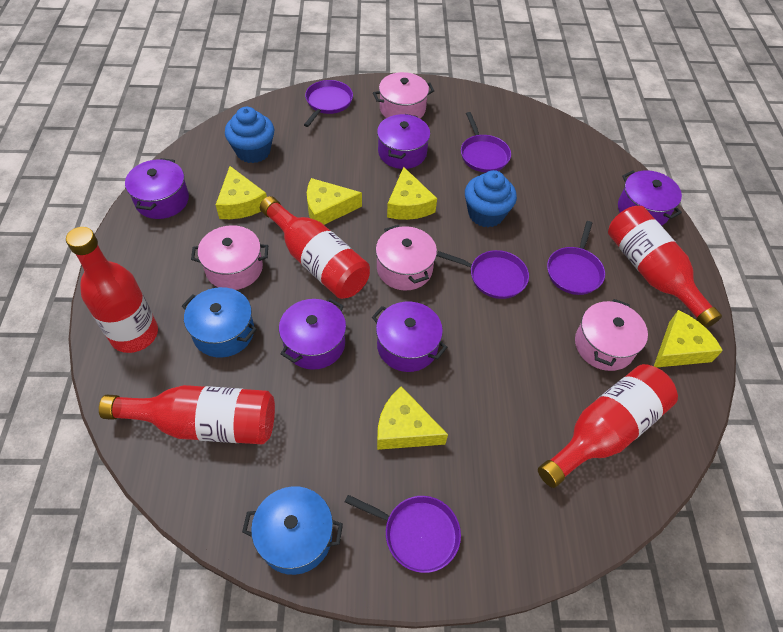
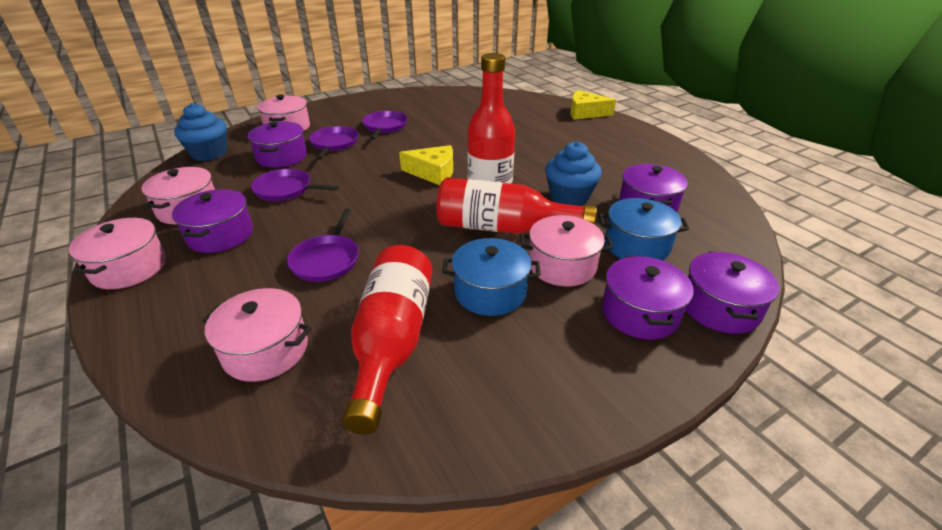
pink pot: [191,225,268,290] [373,72,434,119] [376,225,437,291] [575,299,648,371] = 4 -> [69,218,166,289] [141,167,215,224] [202,288,311,382] [257,95,310,131] [520,215,613,287] = 5
purple pan: [304,80,353,127] [345,495,461,573] [437,250,529,299] [461,112,511,173] [547,221,605,295] = 5 -> [251,169,339,201] [287,209,359,282] [309,126,359,159] [362,111,408,140] = 4
red bottle: [66,227,158,353] [99,385,275,444] [260,196,370,299] [538,364,678,488] [608,206,722,328] = 5 -> [342,245,433,435] [436,177,597,234] [467,53,515,184] = 3
yellow cheese: [216,166,267,219] [307,178,362,225] [377,386,448,450] [387,167,437,220] [654,310,723,367] = 5 -> [399,145,453,185] [570,90,616,120] = 2

